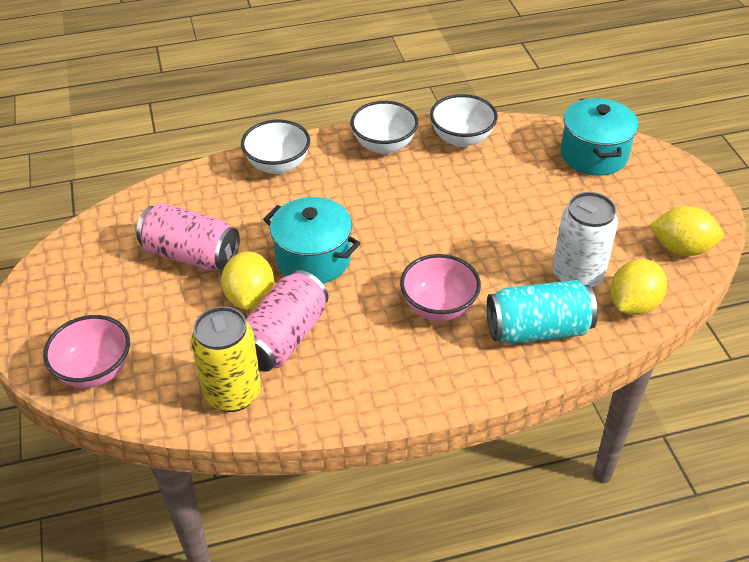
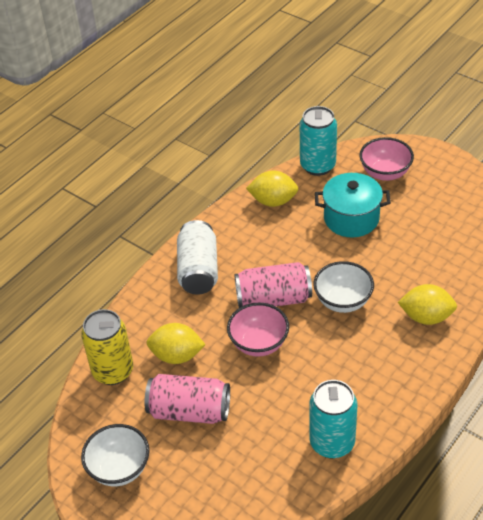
turquoise can: [487,280,598,344] = 1 -> [300,106,337,176] [309,380,357,459] = 2
turquoise pot: [263,197,360,284] [560,98,639,176] = 2 -> [315,173,391,237] = 1
white bowl: [241,120,310,174] [351,101,418,154] [430,94,498,147] = 3 -> [81,424,150,486] [313,261,374,313] = 2

